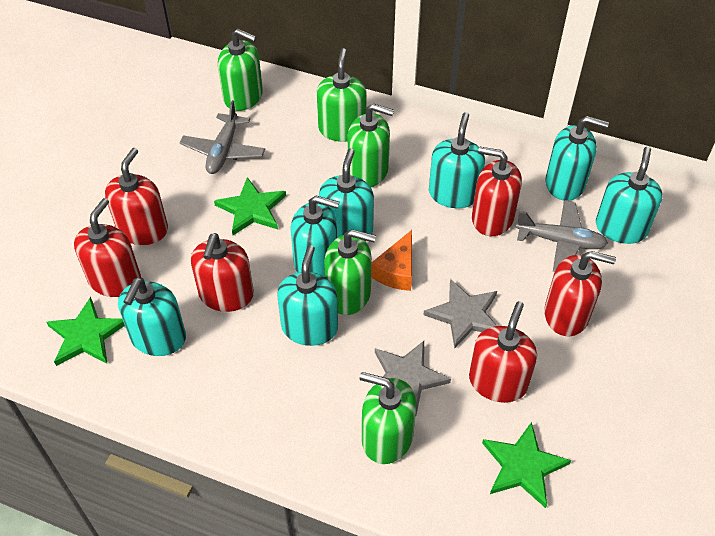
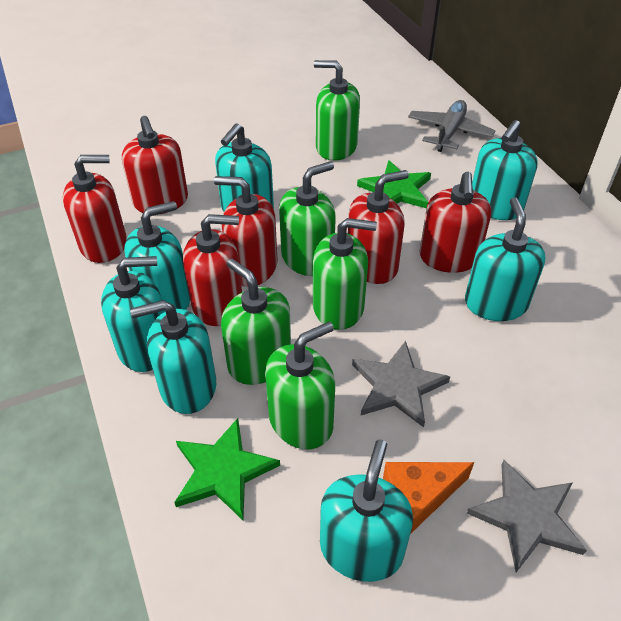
green star: [47,297,125,366] [214,177,286,235] [482,422,571,508] = 3 -> [174,418,280,520] [357,160,431,208] = 2
grey plane: [180,100,265,174] [516,201,608,272] = 2 -> [408,100,496,152] = 1

